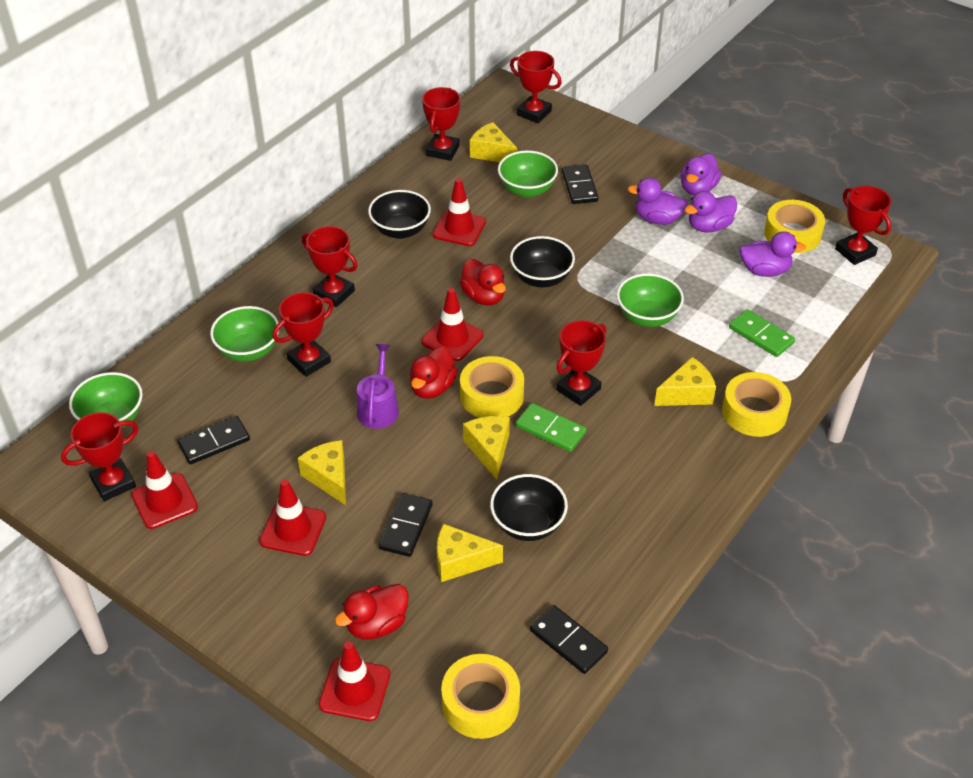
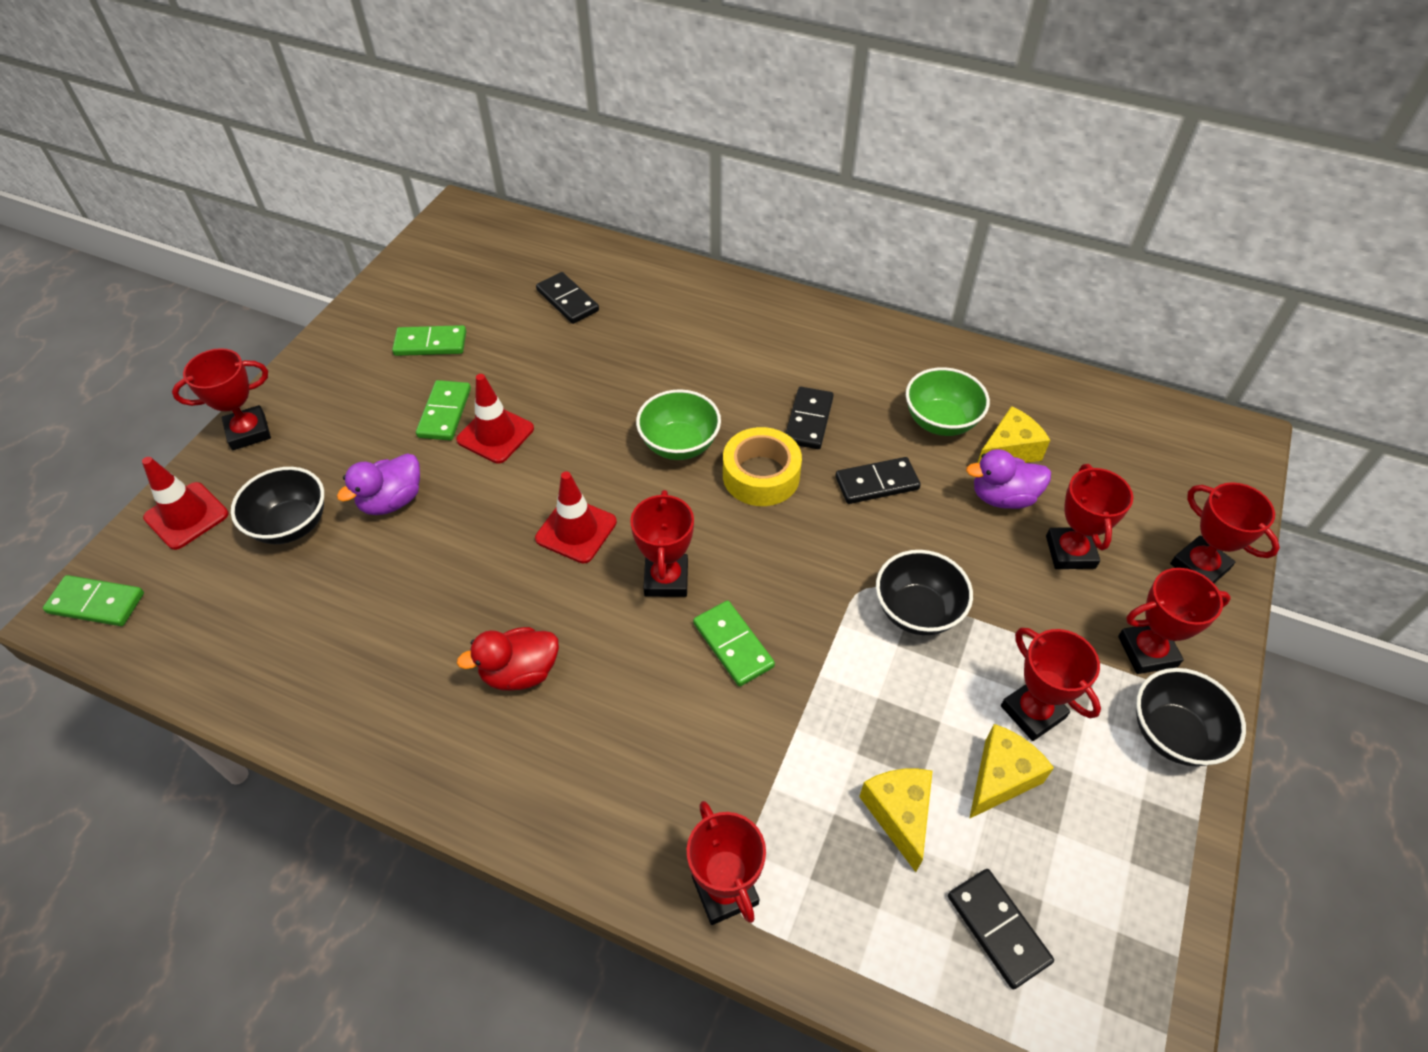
green bowl: [69,372,143,428] [210,306,279,362] [498,150,558,198] [617,273,684,327] = 4 -> [636,389,721,460] [906,367,990,436] = 2
green domino: [516,403,586,452] [729,309,795,357] = 2 -> [43,575,144,626] [392,325,466,356] [416,380,471,441] [693,600,775,687] = 4
purple duck: [627,178,688,225] [680,153,721,195] [684,191,737,232] [740,231,806,277] = 4 -> [337,453,420,515] [966,449,1051,509] = 2
purple watering can: [357,344,399,429] = 1 -> none = 0
red duck: [335,584,409,639] [410,346,457,399] [459,259,506,305] = 3 -> [457,627,559,690] = 1
red traffic cone: [132,451,198,529] [259,479,326,556] [319,641,390,721] [421,288,484,361] [433,178,486,246] = 5 -> [142,457,229,550] [456,374,534,464] [535,471,617,563] = 3
yellow cheese: [298,440,346,505] [437,524,503,582] [463,416,510,480] [470,122,517,162] [654,357,716,406] = 5 -> [859,769,933,872] [969,724,1054,819] [978,406,1050,463] = 3
yellow tape: [441,654,520,739] [460,356,524,418] [722,372,791,437] [764,200,825,253] = 4 -> [723,427,802,506] = 1

